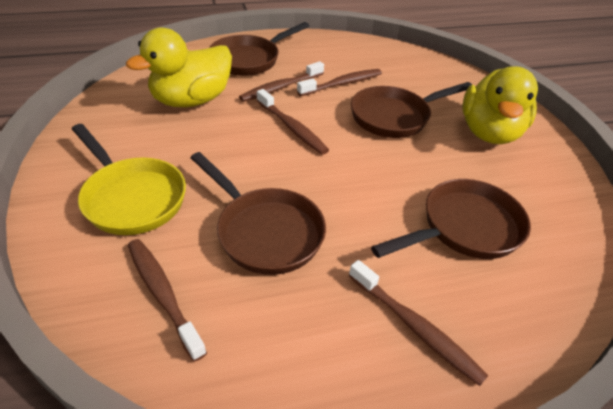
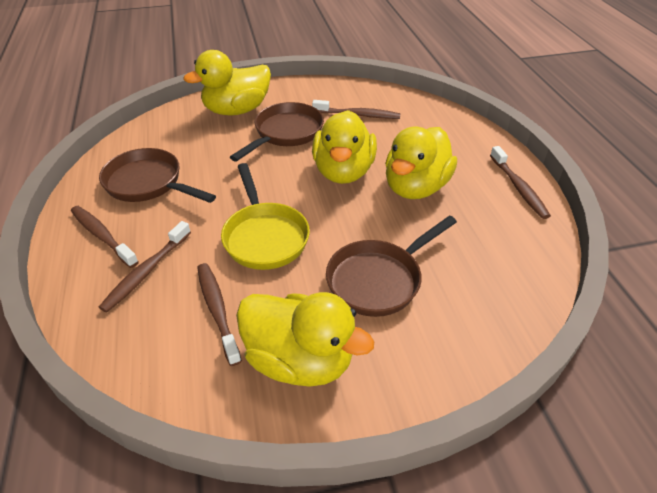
brown pan: [191,152,326,275] [209,22,309,76] [351,82,472,138] [371,179,531,259] = 4 -> [99,148,216,203] [230,102,324,161] [326,216,457,317] = 3
yellow duck: [126,28,232,107] [462,66,538,144] = 2 -> [184,50,271,116] [236,292,374,387] [312,110,377,184] [385,127,457,199] = 4

